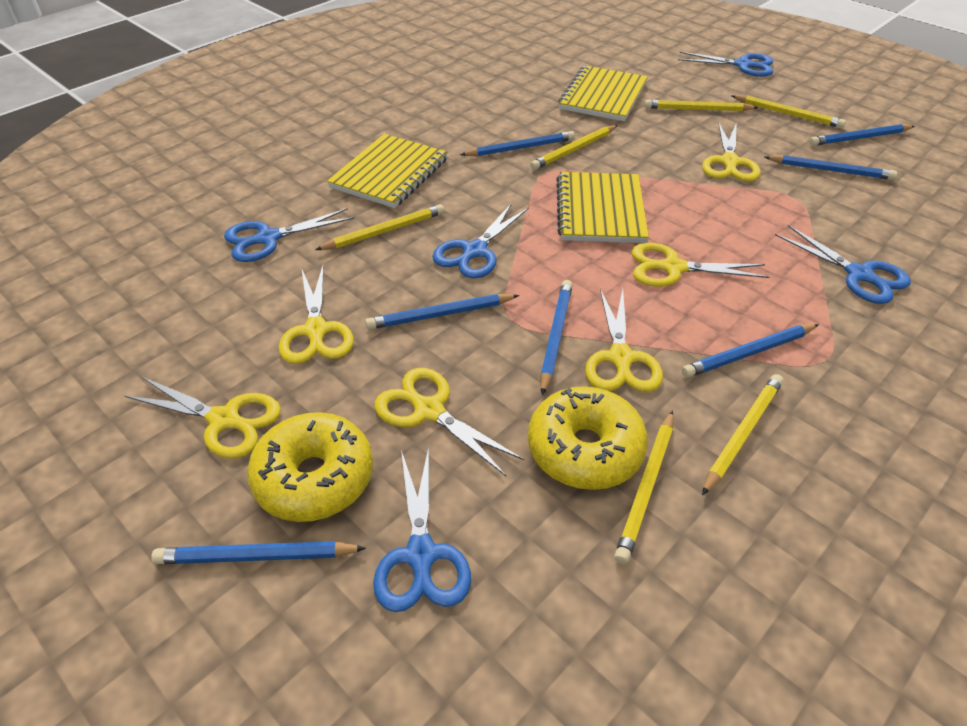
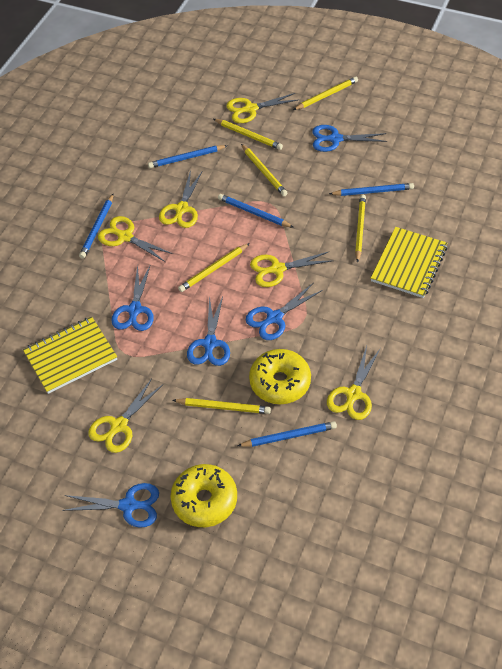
blue pencil: [151,541,366,564] [365,294,519,330] [460,131,575,156] [540,280,573,395] [682,324,819,378] [764,155,897,180] [809,124,915,146] = 7 -> [79,193,114,259] [148,145,228,168] [218,194,294,228] [238,421,337,447] [329,183,414,196] = 5
yellow notebook: [327,134,448,208] [556,172,649,243] [558,65,648,121] = 3 -> [23,316,117,394] [371,227,448,298] = 2

